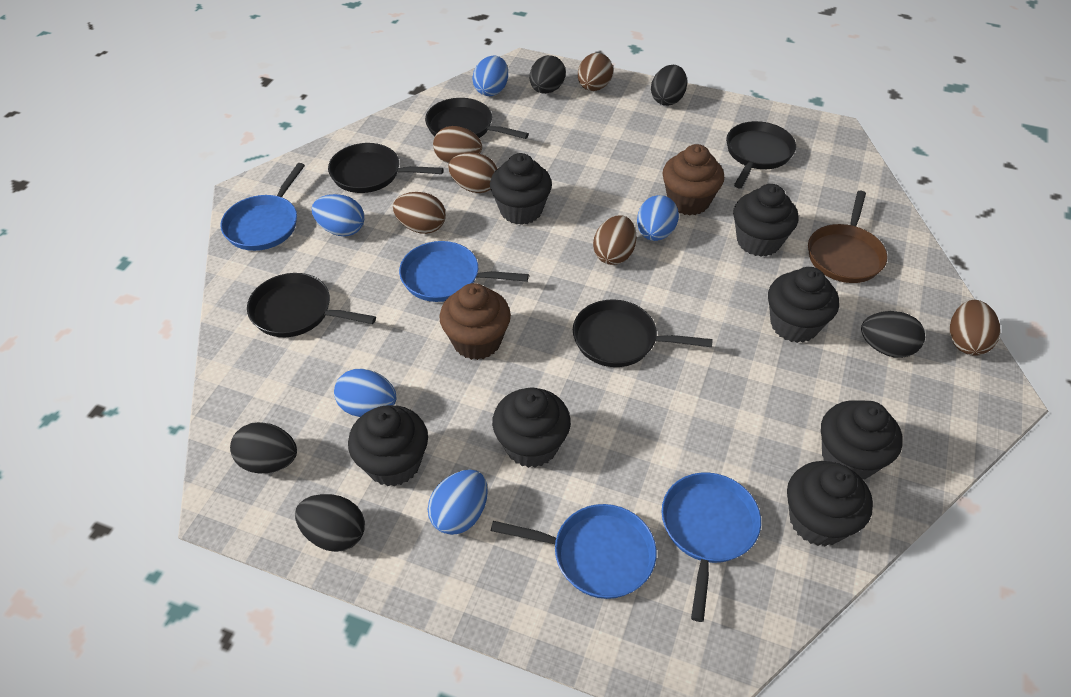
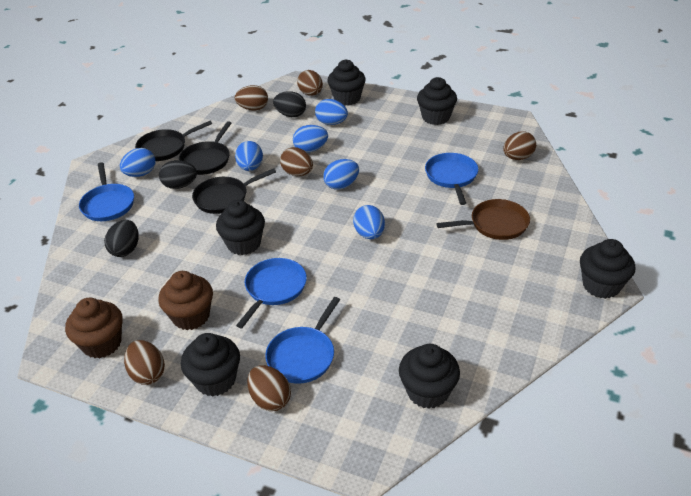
black cupcake: [348,405,428,486] [490,153,552,225] [492,388,571,468] [733,184,798,257] [768,267,839,343] [787,461,873,546] [821,400,903,480] = 7 -> [181,333,240,397] [216,200,265,255] [327,59,366,106] [399,344,460,409] [417,77,457,125] [580,239,635,299] = 6
black egg: [230,422,297,473] [295,494,365,552] [530,55,566,94] [651,65,687,106] [861,311,925,358] = 5 -> [104,220,138,257] [159,160,197,189] [273,91,306,117] = 3
black pan: [247,273,376,337] [328,143,443,193] [425,98,529,139] [573,299,713,367] [726,121,796,188] = 5 -> [135,121,212,161] [179,121,231,175] [192,168,276,214] = 3
blue egg: [312,194,364,236] [334,369,397,417] [428,469,488,535] [472,55,508,96] [637,195,679,241] = 5 -> [120,148,156,177] [235,141,263,171] [293,125,328,153] [315,99,348,125] [323,159,359,190] [353,205,385,239] = 6

